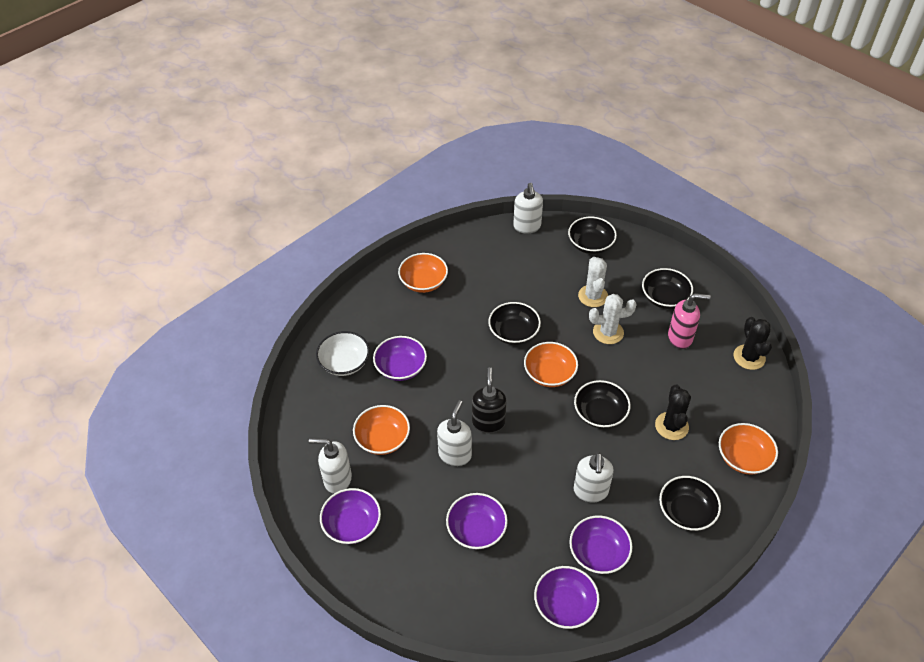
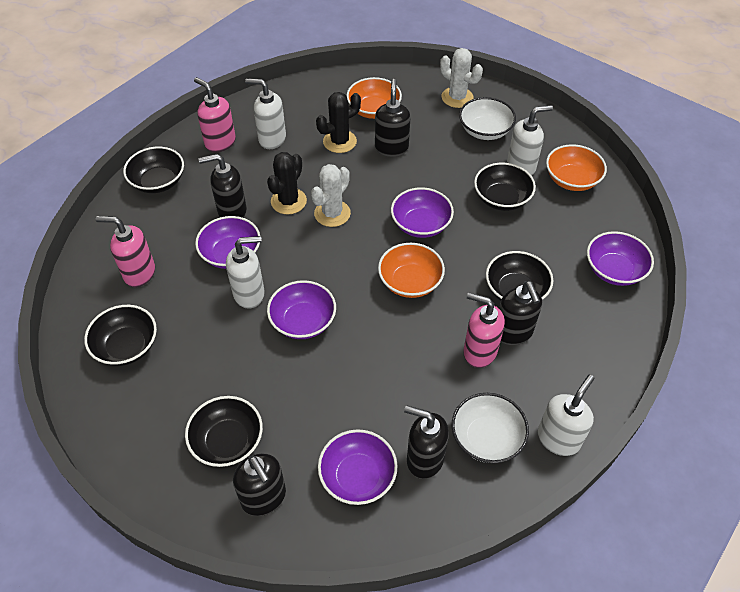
black soap dispenser: [472,367,506,433] = 1 -> [198,154,247,218] [233,454,286,516] [375,79,410,157] [404,405,449,479] [499,281,542,345] = 5
orange bowl: [353,405,410,455] [398,253,448,293] [524,342,578,387] [719,423,778,475] = 4 -> [346,77,402,119] [378,243,445,298] [546,144,607,191] = 3
pink soap dispenser: [668,293,711,349] = 1 -> [96,216,155,287] [194,77,236,153] [463,292,505,368] = 3
white bowl: [316,331,370,376] = 1 -> [452,393,529,463] [459,97,516,140] = 2

